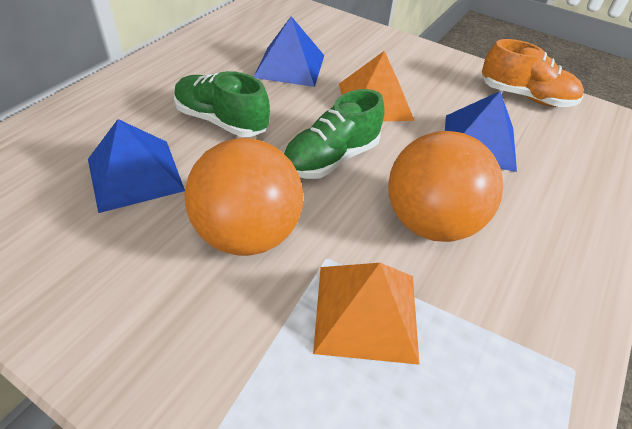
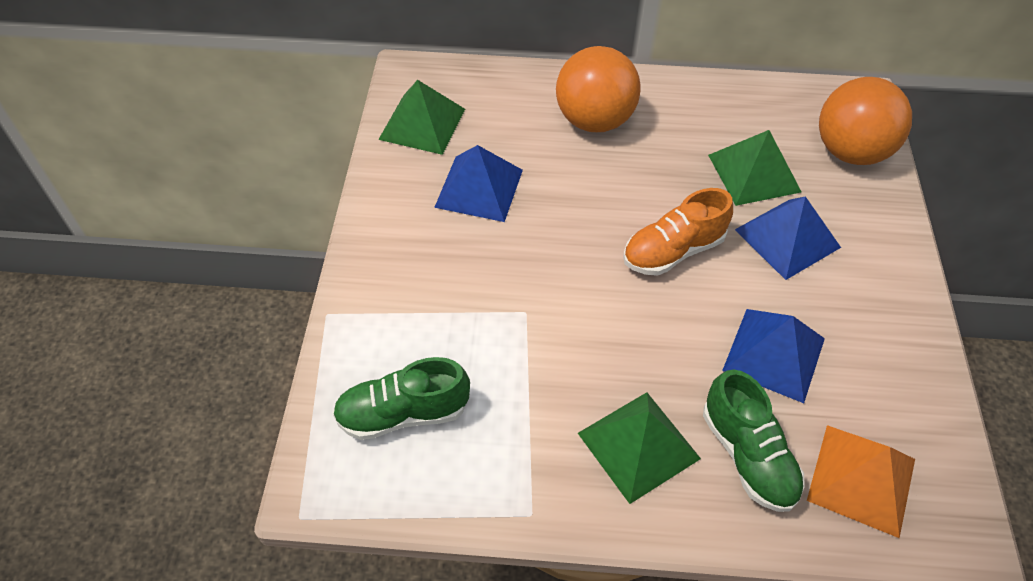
green pyramid: none = 0 -> [378,80,465,155] [578,392,701,504] [708,130,801,206] = 3
orange pyramid: [313,263,420,365] [339,51,414,121] = 2 -> [807,425,915,538] = 1

